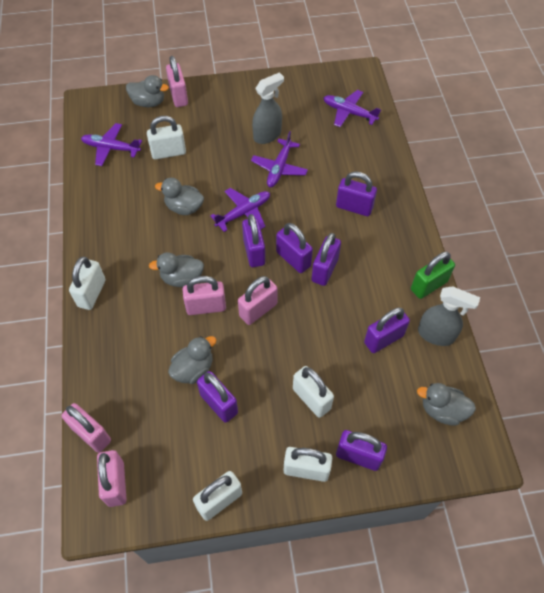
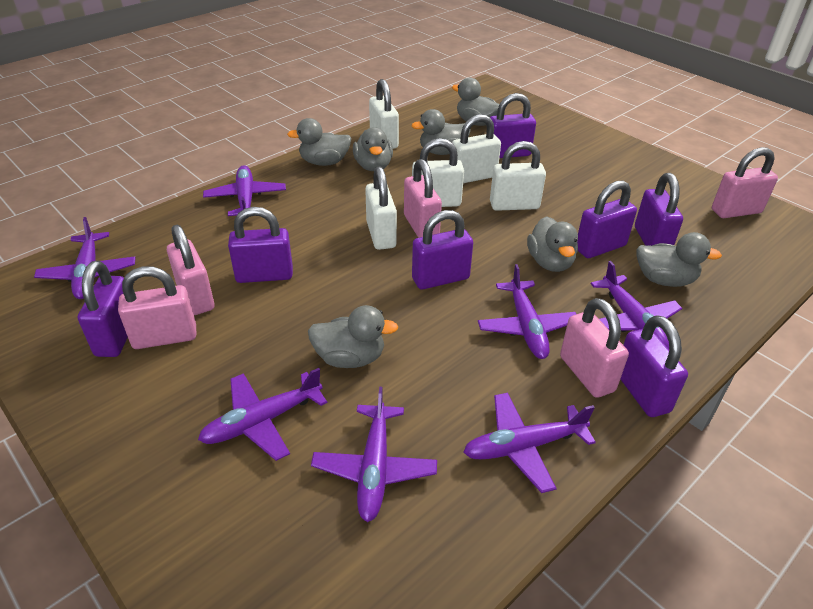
green padlock: [411,252,455,299] = 1 -> none = 0
grey duck: [126,75,169,107] [149,252,204,287] [155,178,204,215] [168,336,216,384] [417,383,476,426] = 5 -> [287,118,352,166] [308,305,398,368] [353,127,393,171] [412,109,471,155] [452,78,499,126] [527,216,578,272] [636,232,722,287] = 7
grey spray bottle: [252,72,284,144] [418,286,480,346] = 2 -> none = 0
purple plane: [81,123,142,166] [210,188,270,232] [251,131,308,187] [323,90,381,127] = 4 -> [34,217,135,299] [198,368,327,461] [203,165,286,216] [311,387,437,522] [464,392,596,493] [478,264,576,359] [591,261,682,349] = 7

